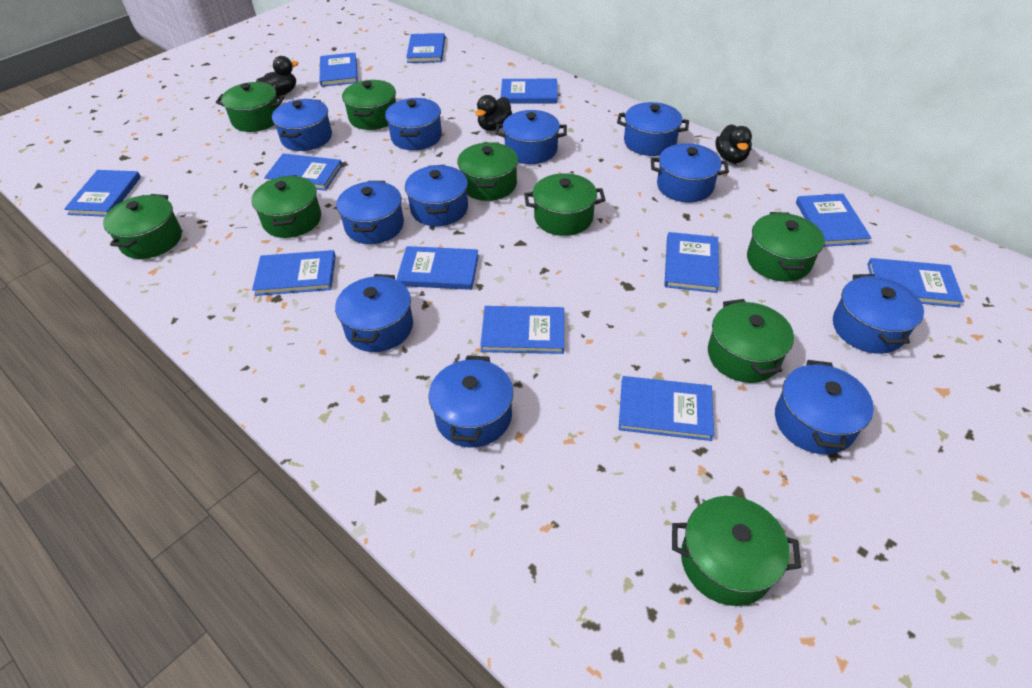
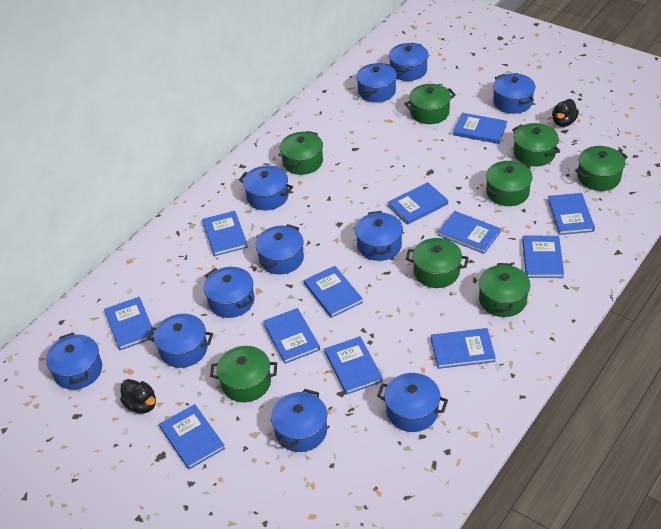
black duck: [256,56,298,96] [476,95,512,131] [715,124,752,163] = 3 -> [120,379,156,413] [552,99,579,127] = 2
green pot: [103,194,182,259] [216,82,284,132] [251,175,321,238] [342,80,396,130] [457,142,518,201] [524,173,605,236] [672,496,801,606] [708,299,794,383] [747,212,825,282] = 9 -> [210,346,277,402] [280,131,323,175] [404,84,456,124] [406,238,469,288] [479,263,530,317] [486,161,533,206] [512,123,560,166] [575,146,628,191] = 8

